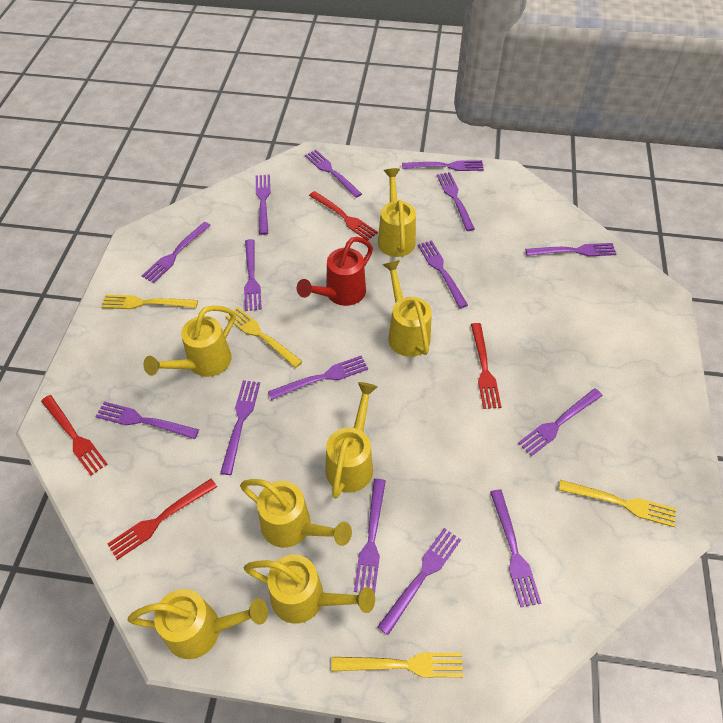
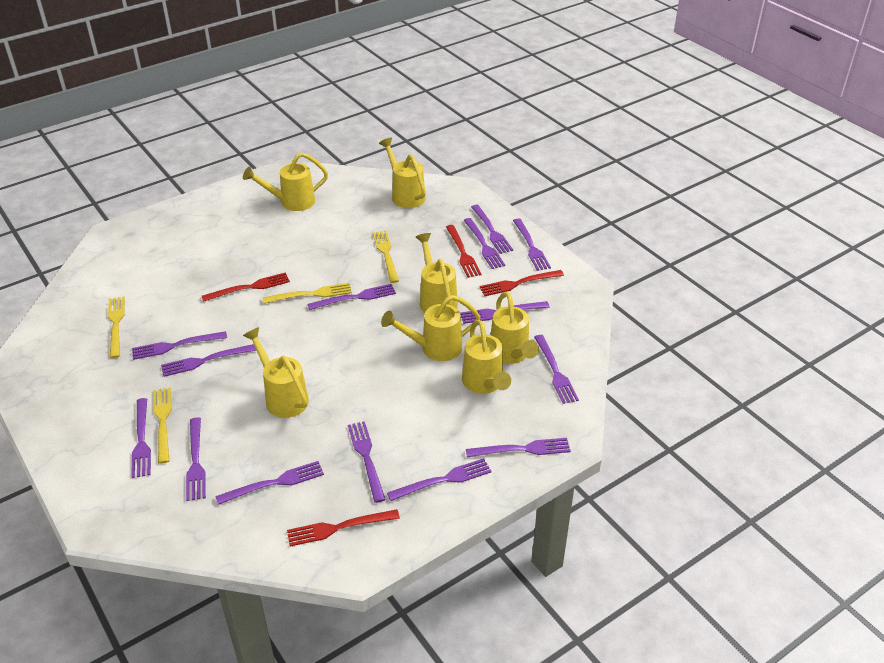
purple fork: [95,402,199,439] [142,222,211,283] [220,380,260,475] [244,239,262,311] [256,175,270,235] [268,356,368,400] [305,150,362,198] [354,479,386,594] [377,528,461,635] [402,160,484,171] [418,240,468,308] [437,172,475,231] [490,489,541,607] [518,388,603,456] [525,243,617,256] = 15 -> [131,398,151,478] [132,331,227,360] [161,344,257,377] [186,417,206,501] [215,461,324,505] [308,284,396,310] [348,421,386,503] [387,458,492,501] [460,301,550,324] [464,218,505,269] [466,438,571,457] [471,205,513,254] [513,219,551,271] [534,335,579,404] = 14
red watering can: [297,237,373,306] = 1 -> none = 0

